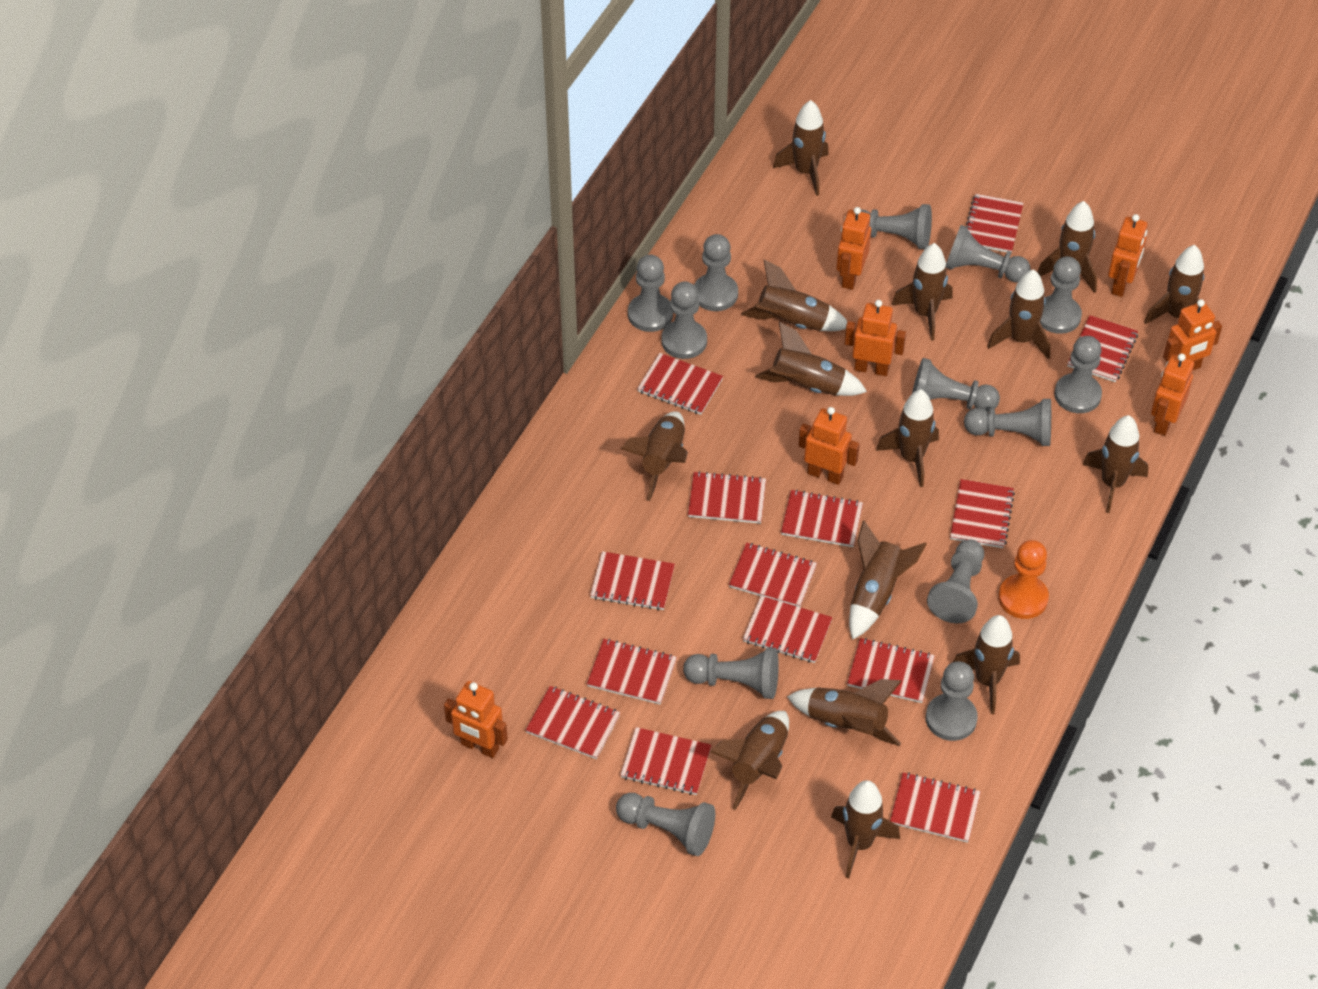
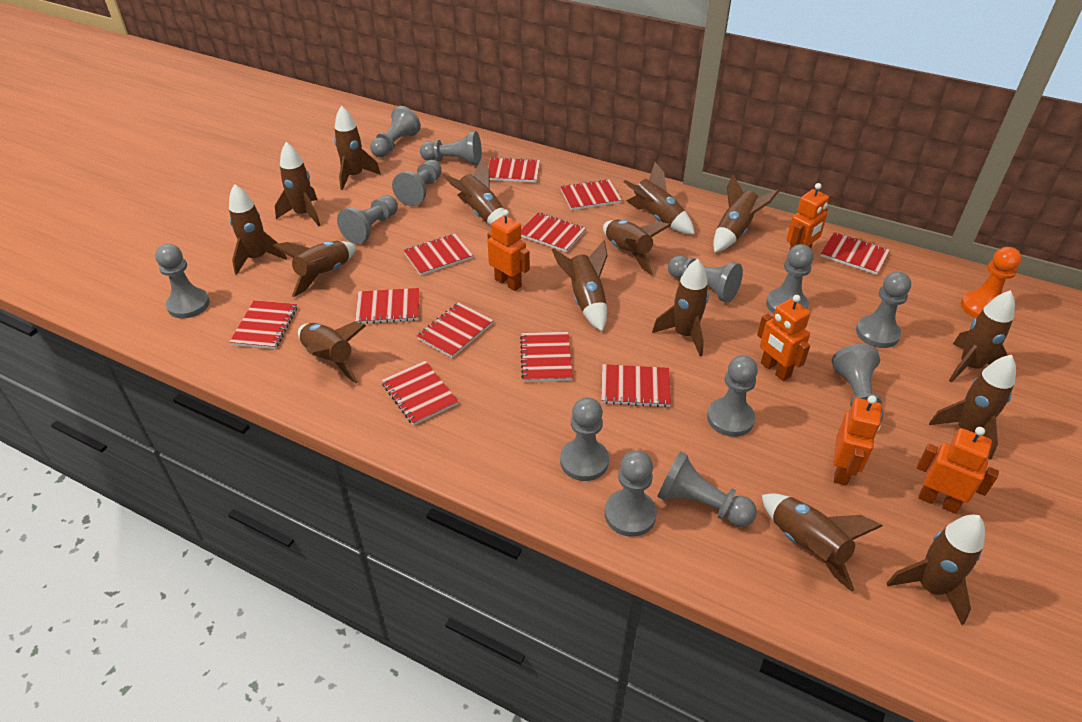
orange robot: [444,681,508,758] [799,407,860,485] [836,207,871,290] [845,300,906,376] [1108,214,1148,297] [1151,353,1194,436] [1163,299,1222,370] = 7 -> [487,209,530,291] [757,295,810,381] [786,183,829,251] [833,395,882,486] [917,427,999,514] = 5
red notebook: [526,686,620,759] [587,639,677,705] [590,551,675,610] [620,727,712,795] [637,353,723,415] [688,471,766,524] [729,543,817,607] [743,596,833,663] [781,490,863,547] [847,638,935,703] [890,772,981,843] [950,479,1015,548] [966,194,1024,253] [1067,315,1138,382] = 14 -> [229,300,297,349] [355,288,419,324] [381,361,458,425] [403,234,473,276] [417,302,493,358] [488,157,540,183] [520,332,573,382] [521,213,586,252] [560,179,622,210] [601,364,671,407] [820,232,890,275] = 11

